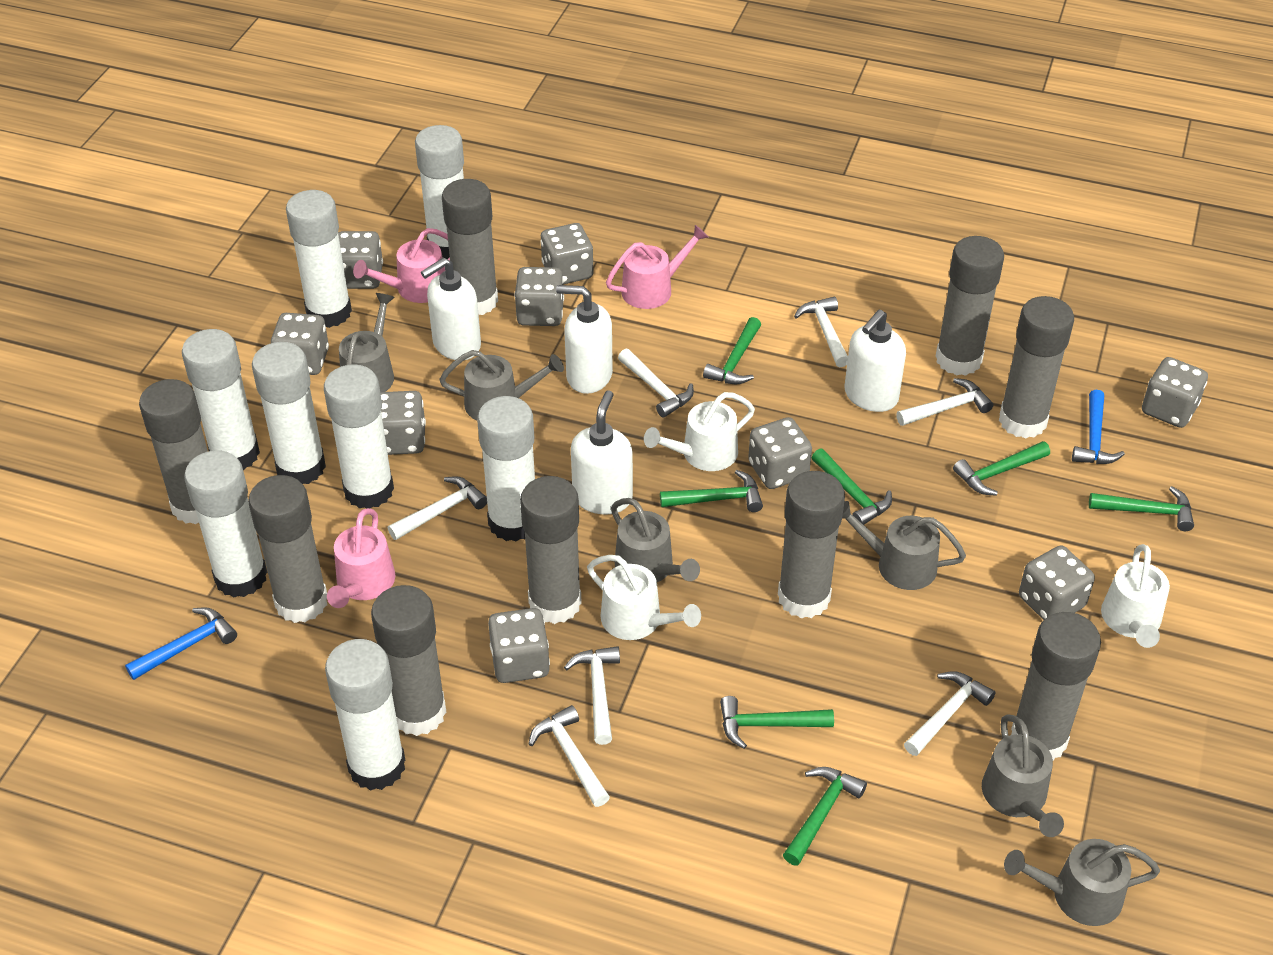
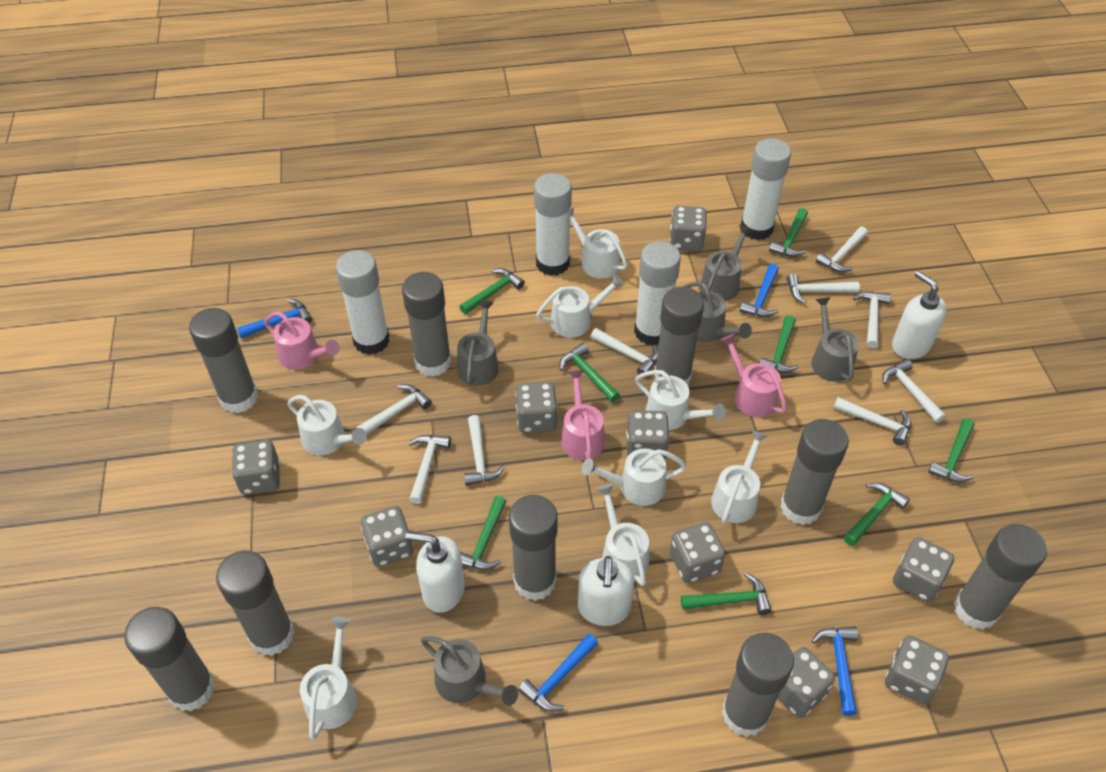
blue hammer: [125,607,237,680] [1072,390,1125,464] = 2 -> [237,299,312,338] [518,634,598,712] [740,264,779,317] [812,627,858,716] = 4
green hammer: [660,470,763,512] [703,317,761,384] [720,696,834,749] [783,767,867,866] [812,448,892,525] [953,441,1050,496] [1089,486,1194,531] = 7 -> [459,268,525,314] [460,496,507,570] [560,343,620,402] [681,572,771,615] [760,315,799,373] [769,208,808,257] [844,483,910,546] [928,418,974,483] = 8
grey watering can: [339,293,395,392] [439,350,564,420] [611,498,700,582] [842,501,966,590] [982,714,1064,837] [1004,839,1160,926] = 6 -> [421,636,518,706] [457,301,499,386] [684,282,752,342] [700,225,753,301] [811,297,859,382] = 5
white glue stick: [182,329,260,470] [184,450,267,598] [252,342,326,484] [286,190,352,328] [324,364,394,508] [325,639,405,791] [415,125,464,259] [477,396,535,542] = 8 -> [335,250,390,355] [534,173,572,276] [634,241,681,345] [741,138,791,240] = 4
white hammer: [388,476,487,540] [529,705,610,807] [564,646,620,745] [618,349,694,418] [794,297,848,367] [896,378,994,426] [904,671,996,756] = 7 -> [357,384,432,434] [409,435,451,504] [464,415,505,486] [591,328,658,374] [787,274,860,304] [816,227,868,272] [834,397,911,446] [853,291,891,348] [882,359,946,423] = 9
white soap dispenser: [421,258,481,360] [556,285,613,394] [571,390,633,514] [844,310,906,412] = 4 -> [405,532,465,613] [578,556,634,626] [892,271,947,359] = 3
white watering can: [587,555,701,640] [644,392,755,471] [1101,544,1170,648] = 3 -> [287,395,367,455] [300,617,357,740] [536,274,624,338] [570,207,628,278] [582,448,687,506] [597,484,649,586] [635,370,726,430] [711,430,767,524] = 8

